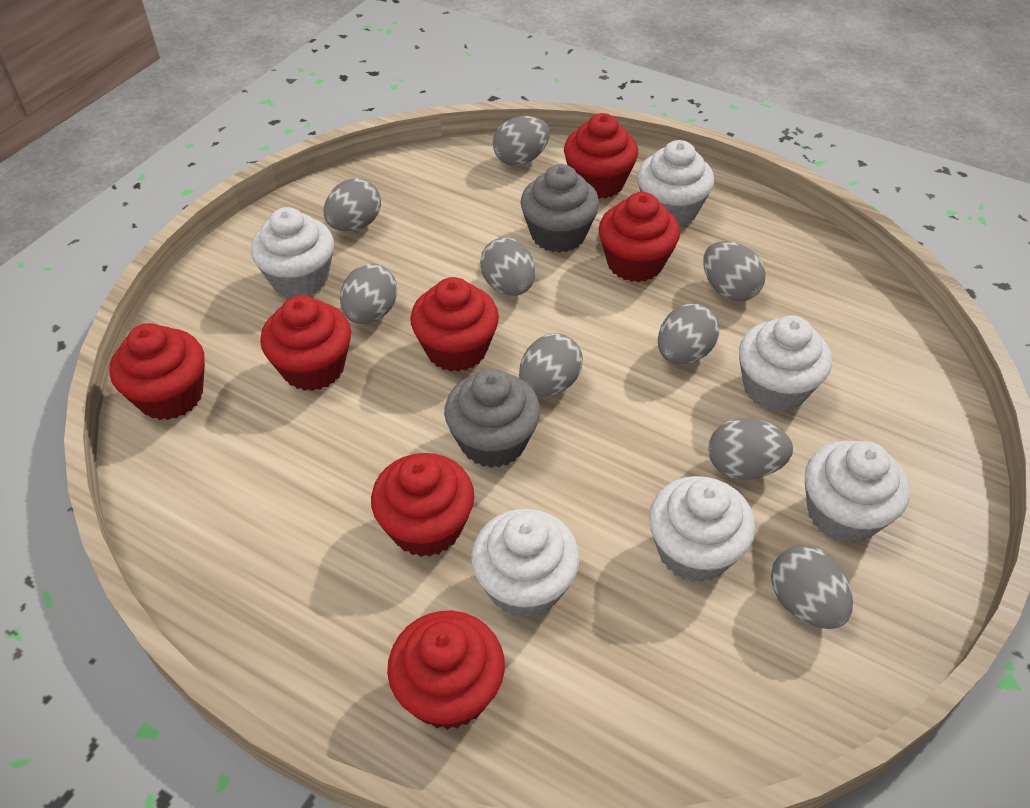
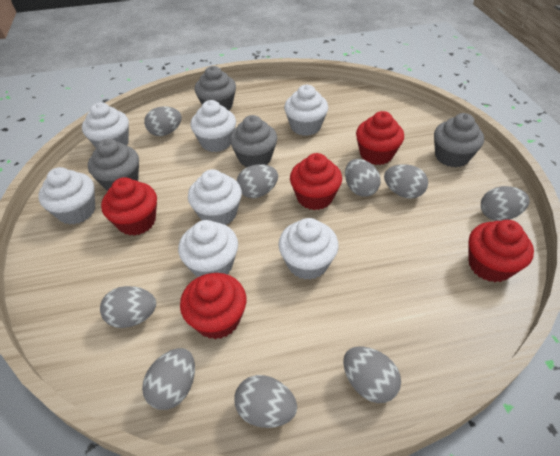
grey cupcake: [444,369,540,468] [520,164,599,253] = 2 -> [88,139,139,191] [194,66,236,110] [230,115,277,167] [434,113,484,167] = 4
red cupcake: [110,323,205,420] [260,295,351,391] [371,453,474,557] [387,611,505,730] [410,277,499,372] [564,113,638,199] [599,192,680,282] = 7 -> [101,177,157,236] [180,273,246,339] [290,153,342,210] [356,111,404,165] [468,220,534,282] = 5
white cupcake: [251,207,334,297] [471,509,580,618] [637,140,714,227] [649,476,755,582] [739,316,832,412] [805,441,910,543] = 6 -> [38,167,95,225] [82,102,129,148] [178,220,238,277] [188,169,242,225] [190,100,236,152] [278,218,339,280] [284,85,328,136] = 7

